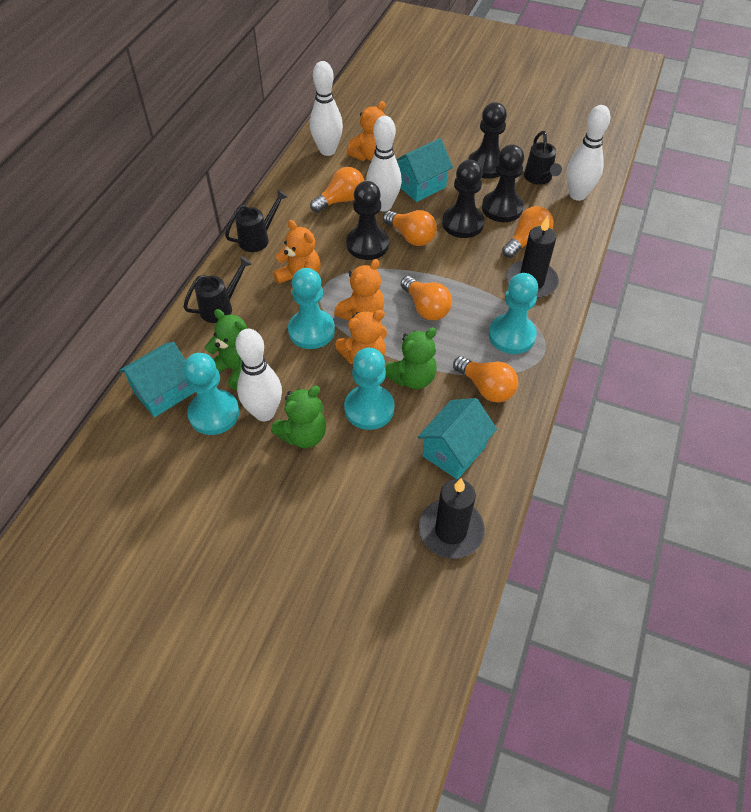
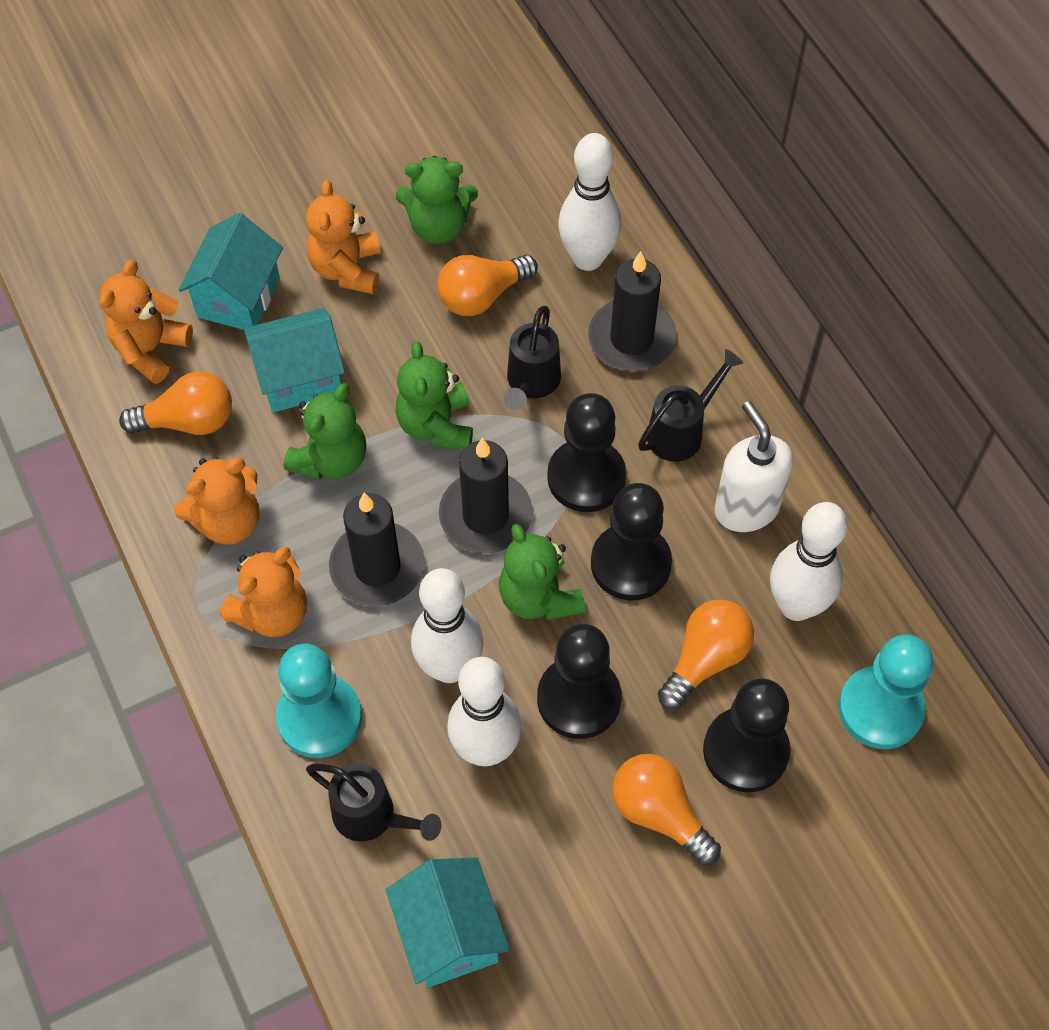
black candle: [419,478,485,559] [506,216,559,298] = 2 -> [329,493,425,606] [439,438,533,553] [588,251,677,371] = 3
green teddy bear: [205,309,247,390] [271,386,326,448] [385,327,437,389] = 3 -> [284,383,367,479] [395,341,473,450] [396,156,478,244] [499,524,585,620] = 4
orange light bulb: [310,167,364,213] [383,210,437,246] [401,276,452,321] [453,356,518,403] [502,206,554,258] = 5 -> [119,372,232,435] [437,255,538,316] [612,754,721,866] [658,600,754,710] = 4
turquoise pawn: [183,353,239,435] [288,268,335,349] [344,348,395,430] [489,273,538,354] = 4 -> [276,644,362,758] [838,634,933,749] = 2
white soap dispenser: none = 0 -> [714,401,793,532] = 1

